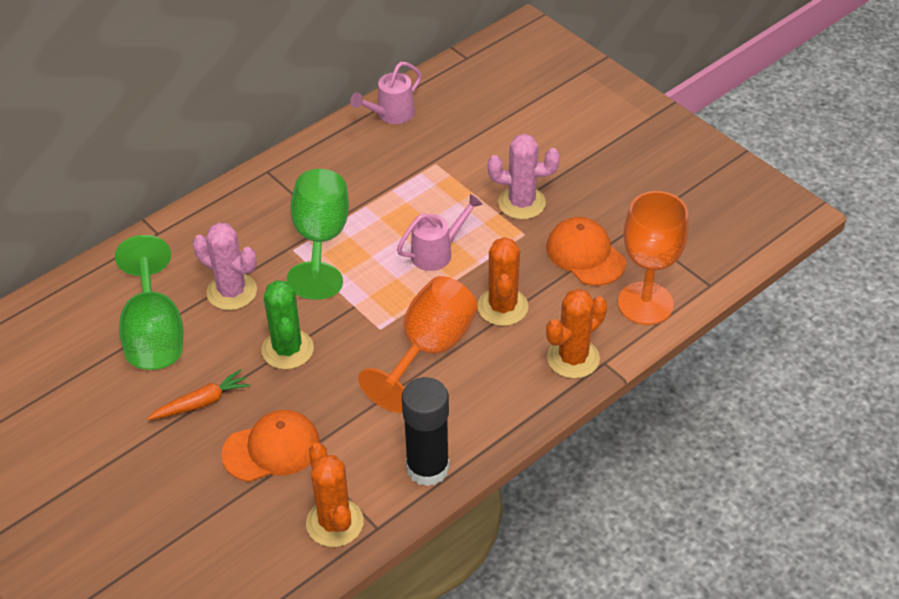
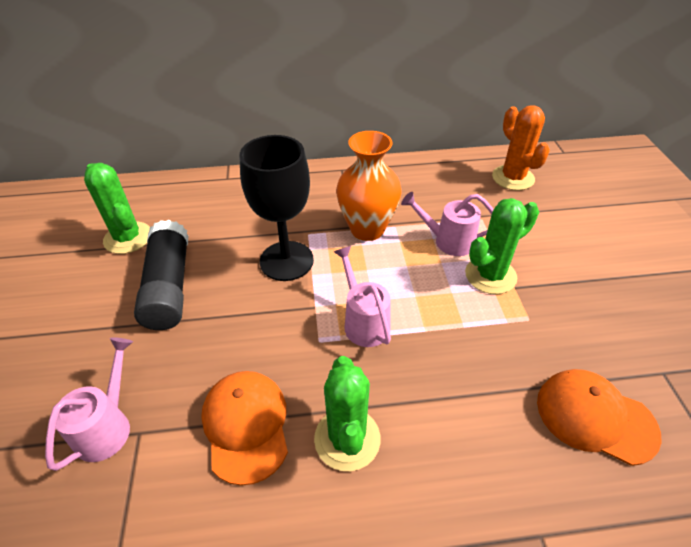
black goblet: none = 0 -> [239,135,314,281] = 1
green cactus: [261,280,314,369] = 1 -> [84,163,150,254] [314,356,381,471] [465,198,539,294] = 3
green goblet: [115,235,183,370] [287,169,349,300] = 2 -> none = 0
orange cactus: [306,443,364,547] [478,237,528,326] [546,289,607,379] = 3 -> [492,105,550,190] = 1
orange carrot: [147,369,250,420] = 1 -> none = 0
orange goblet: [358,276,478,413] [618,191,689,325] = 2 -> none = 0
orange vase: none = 0 -> [336,131,402,241] = 1
pink cactus: [193,223,257,310] [488,134,560,220] = 2 -> none = 0
pink watering can: [350,62,422,124] [397,194,483,271] = 2 -> [45,337,133,471] [334,246,391,347] [401,192,494,256] = 3

